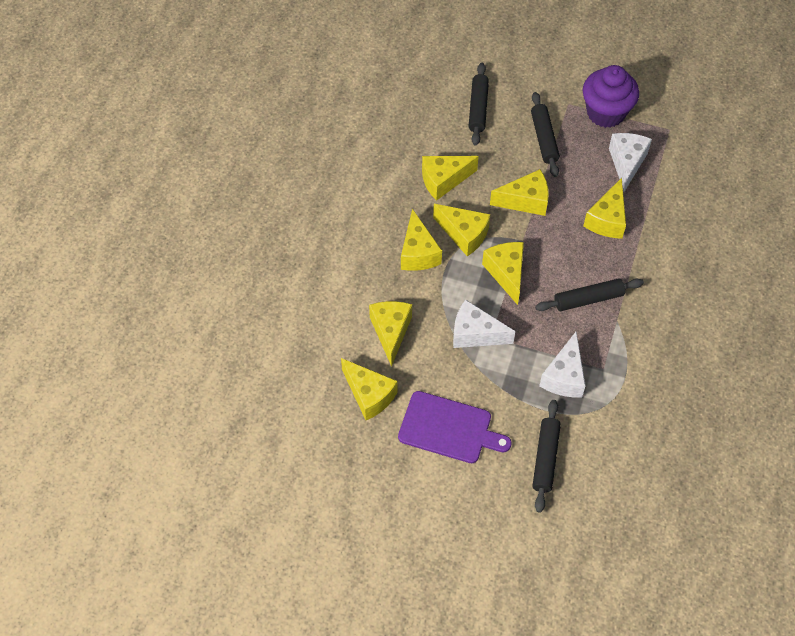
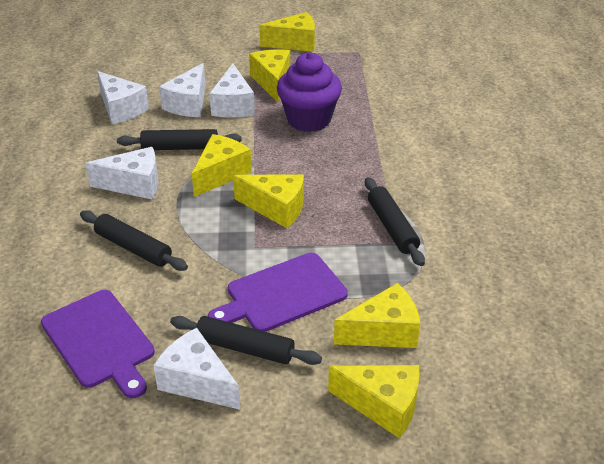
purple cutting board: [398,391,512,463] = 1 -> [41,290,155,398] [208,253,348,332] = 2
white cheese: [453,300,515,348] [539,332,586,397] [609,133,652,192] = 3 -> [85,147,159,199] [97,71,149,124] [153,328,240,410] [159,63,206,117] [209,64,255,117] = 5
yellow cheese: [341,358,397,420] [369,301,412,367] [401,209,442,271] [422,156,479,201] [433,204,490,256] [482,242,524,305] [490,169,549,216] [583,178,626,239] = 8 -> [192,134,252,197] [233,174,304,228] [249,49,290,102] [259,12,315,52] [328,365,419,438] [334,283,420,348] = 6

